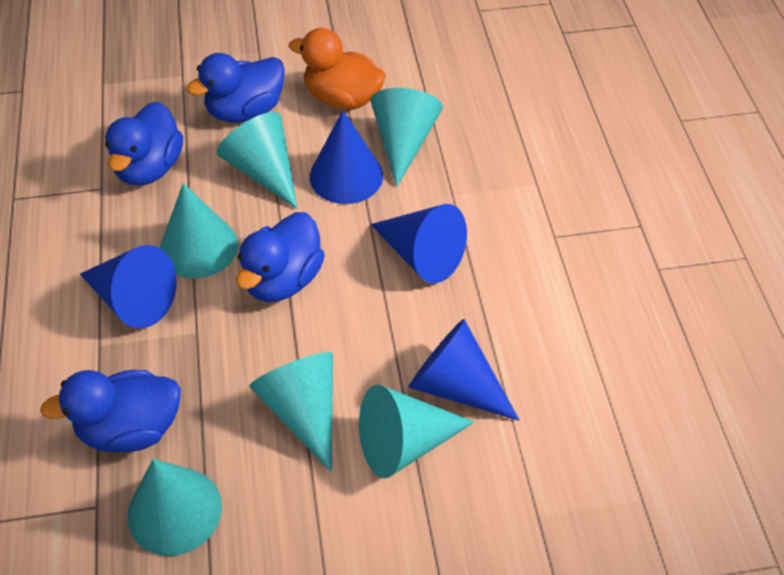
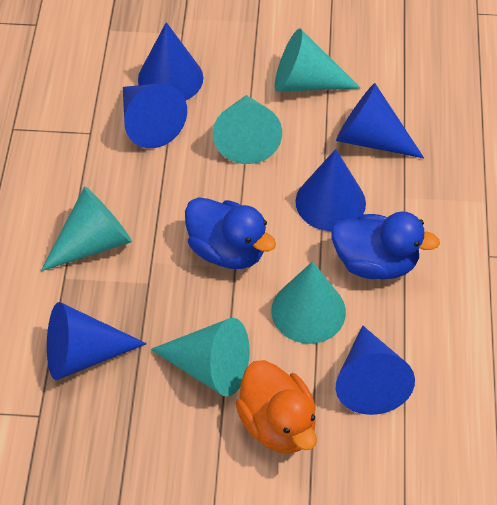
blue cone: [80,245,177,328] [310,110,383,204] [371,204,467,284] [409,319,519,421] = 4 -> [47,302,147,380] [123,84,187,148] [138,22,203,100] [296,149,366,231] [336,83,424,158] [336,325,415,415] = 6
blue duck: [40,370,181,452] [105,102,183,186] [186,53,285,123] [236,212,325,302] = 4 -> [185,197,276,269] [331,211,440,279] = 2
turquoise cone: [128,459,222,556] [160,183,238,279] [217,112,298,209] [249,352,333,472] [359,385,474,478] [371,88,443,187] = 6 -> [41,186,132,271] [150,318,250,397] [213,95,282,164] [271,261,346,344] [274,28,361,92] = 5

